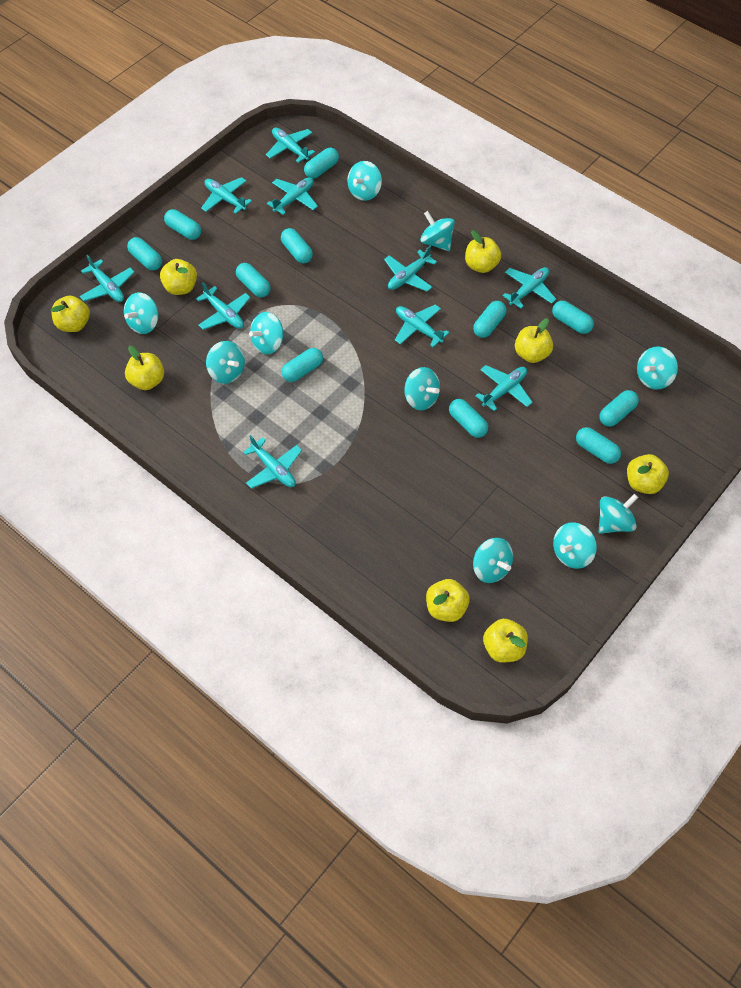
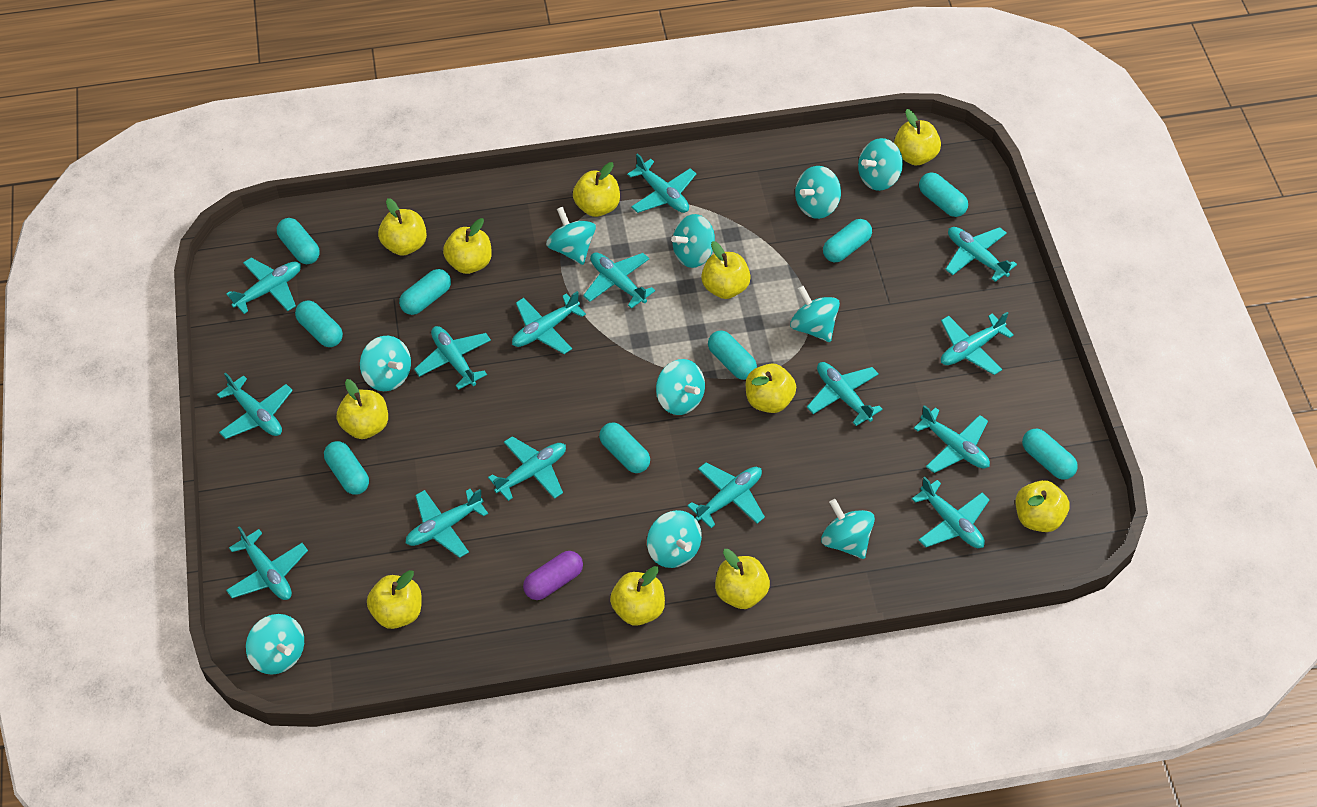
purple capsule: none = 0 -> [523,551,583,600] = 1
turquoise capsule: [127,237,162,271] [164,209,201,240] [236,263,271,298] [281,228,313,263] [281,348,323,382] [304,148,339,179] [449,399,488,438] [473,301,507,338] [552,301,594,334] [576,427,621,464] [599,390,639,427] = 11 -> [277,218,320,264] [295,301,343,347] [324,441,369,495] [399,269,451,315] [599,422,650,473] [708,331,757,380] [823,219,872,262] [919,172,968,217] [1022,429,1078,480] = 9
turquoise plane: [80,255,134,302] [196,282,251,330] [201,177,252,214] [243,435,302,489] [266,128,315,163] [267,177,318,215] [384,246,437,292] [395,304,449,347] [476,365,533,411] [502,267,556,308] = 10 -> [217,373,293,439] [226,258,301,314] [226,526,308,600] [406,489,488,558] [414,326,491,390] [488,436,566,501] [512,291,586,354] [583,253,655,309] [627,153,696,213] [687,463,765,528] [807,362,883,426] [912,477,990,548] [914,405,990,473] [941,312,1014,375] [945,227,1017,282] = 15
yellow apple: [51,296,90,332] [125,346,164,390] [160,259,197,295] [426,579,470,622] [465,230,501,273] [483,619,528,663] [515,318,553,363] [627,454,669,494] = 8 -> [337,379,388,439] [367,570,422,629] [378,198,427,256] [443,218,492,274] [573,162,620,217] [610,566,665,626] [701,241,751,299] [715,549,770,609] [746,363,796,413] [894,109,941,166] [1016,480,1069,532] = 11

